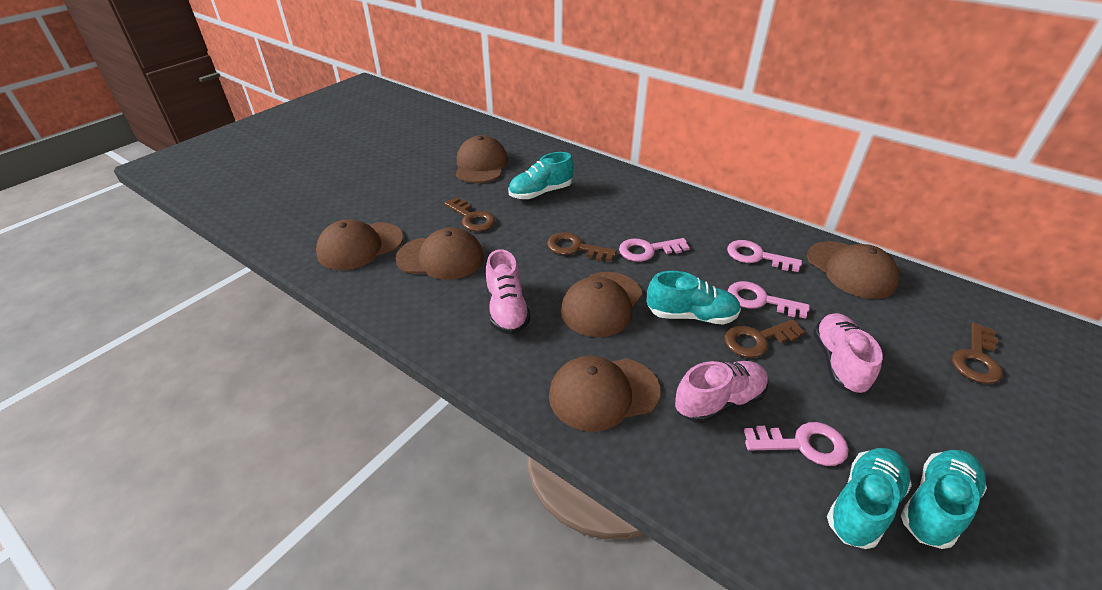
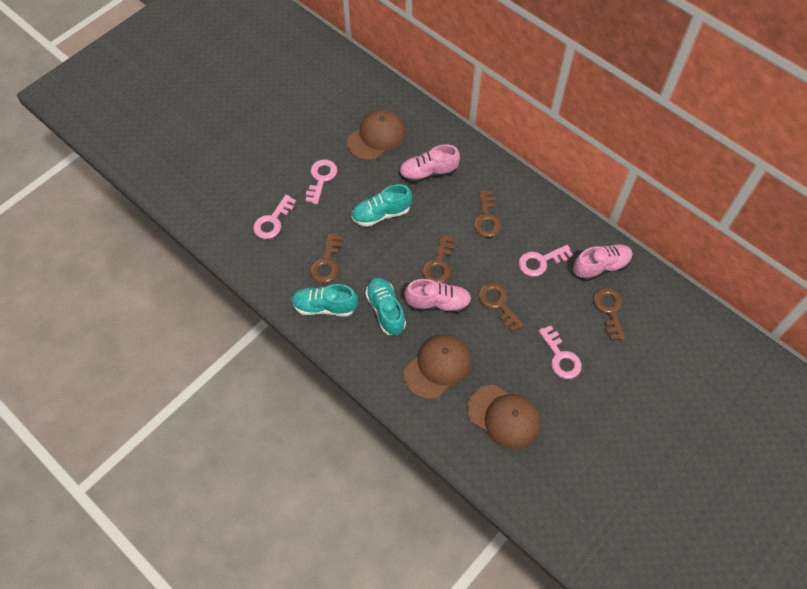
brown cap: [316,219,403,270] [396,228,484,280] [456,135,508,183] [549,356,660,432] [561,272,643,337] [807,241,899,299] = 6 -> [347,110,406,161] [404,335,471,399] [467,385,540,449] = 3
brown key: [444,197,495,231] [547,232,617,262] [724,319,805,358] [952,323,1003,384] = 4 -> [310,234,342,283] [422,235,454,283] [474,190,501,237] [478,283,524,332] [593,288,625,341] = 5
turquoise shoe: [508,152,574,199] [646,271,741,325] [827,448,912,549] [901,450,987,549] = 4 -> [292,284,358,317] [351,184,412,227] [365,277,406,335] = 3

